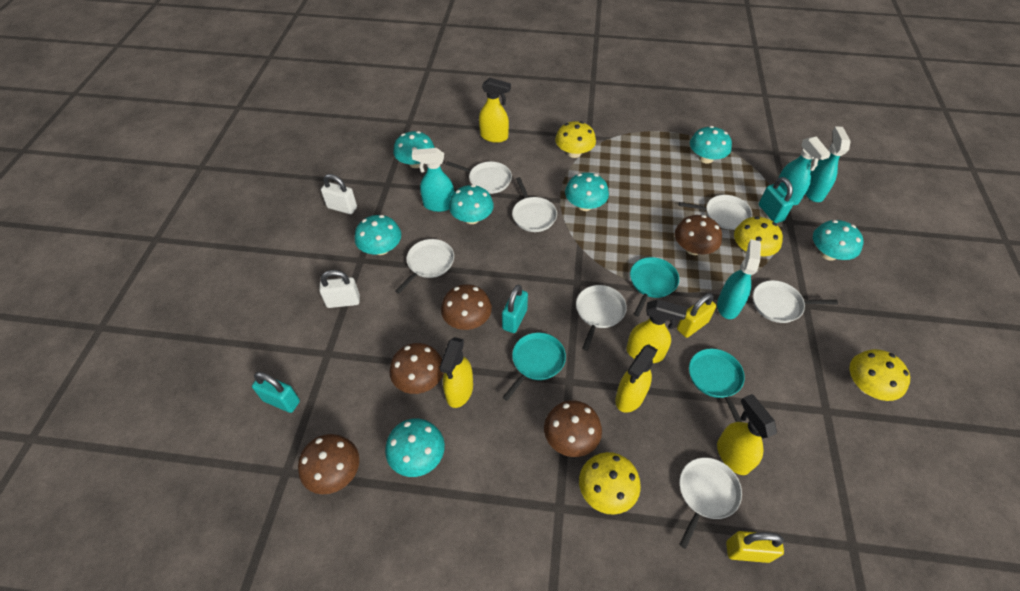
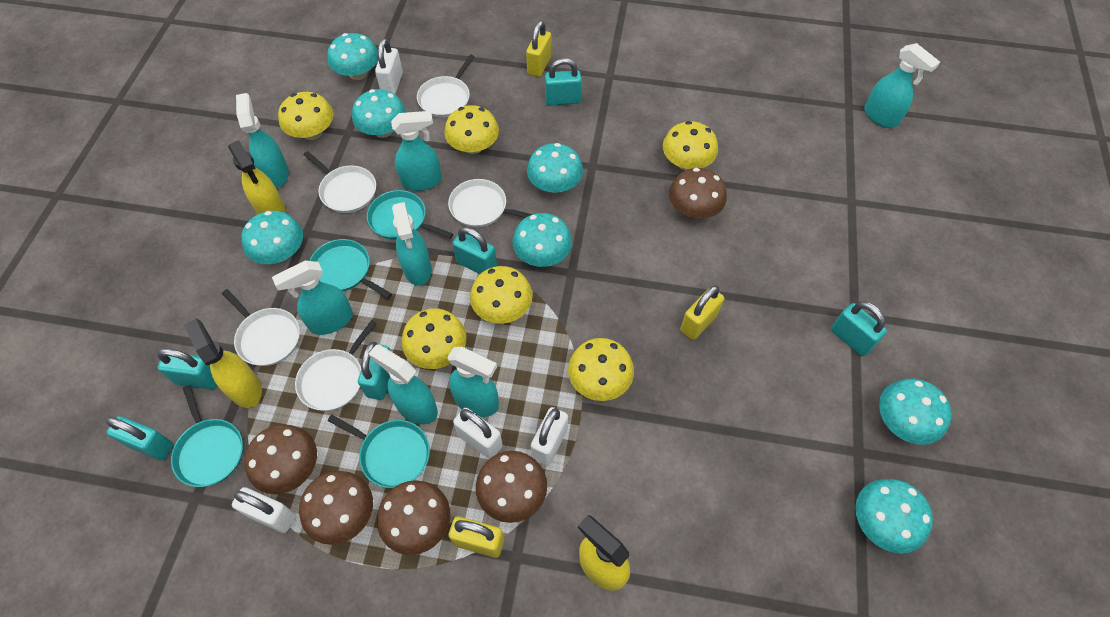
turquoise padlock: [252,372,300,413] [502,285,528,333] [759,177,794,223] = 3 -> [106,416,174,460] [157,348,217,389] [358,342,390,400] [453,227,497,274] [545,58,582,106] [831,302,887,356] = 6
turquoise pan: [502,333,566,401] [630,257,679,316] [689,348,745,422] = 3 -> [171,385,243,487] [310,239,392,299] [328,415,430,488] [367,190,453,240] = 4
turquoise spray bottle: [412,148,454,212] [717,239,761,319] [779,136,831,205] [805,126,850,202] = 4 -> [236,93,289,188] [272,261,353,335] [368,344,438,424] [391,111,442,191] [392,202,432,286] [447,347,499,417] [864,43,940,128] = 7
white padlock: [319,270,360,308] [321,174,357,214] = 2 -> [232,487,296,533] [375,38,403,94] [453,408,503,459] [531,407,568,466] = 4
white pan: [395,239,454,294] [446,161,512,194] [512,177,557,232] [576,285,627,351] [679,195,752,230] [679,457,742,549] [753,280,838,323] = 7 -> [222,289,300,366] [295,320,377,411] [304,151,376,213] [417,55,474,118] [448,179,533,227] = 5
yellow mushroom: [555,121,596,158] [579,452,641,515] [734,216,783,256] [850,349,910,401] = 4 -> [278,92,333,140] [402,308,466,369] [444,105,499,154] [470,266,533,324] [568,338,634,401] [663,121,718,170] = 6
yellow padlock: [677,293,716,338] [726,531,784,563] = 2 -> [449,517,504,558] [526,21,552,77] [680,285,724,340] = 3
yellow spray bottle: [439,337,473,408] [479,78,511,143] [615,345,658,413] [626,299,687,363] [717,394,777,475] = 5 -> [184,319,262,408] [228,140,285,214] [578,515,630,591] = 3

